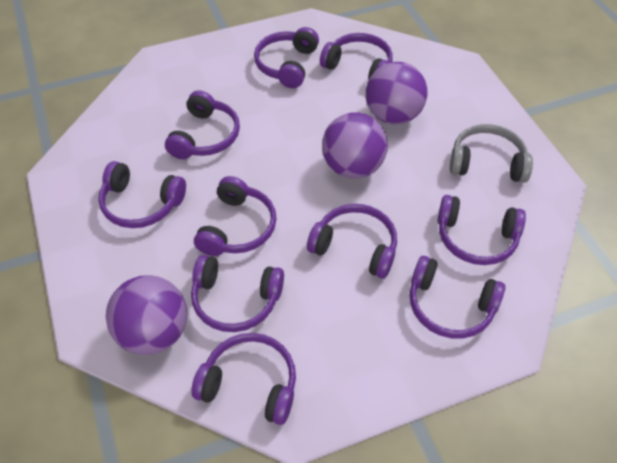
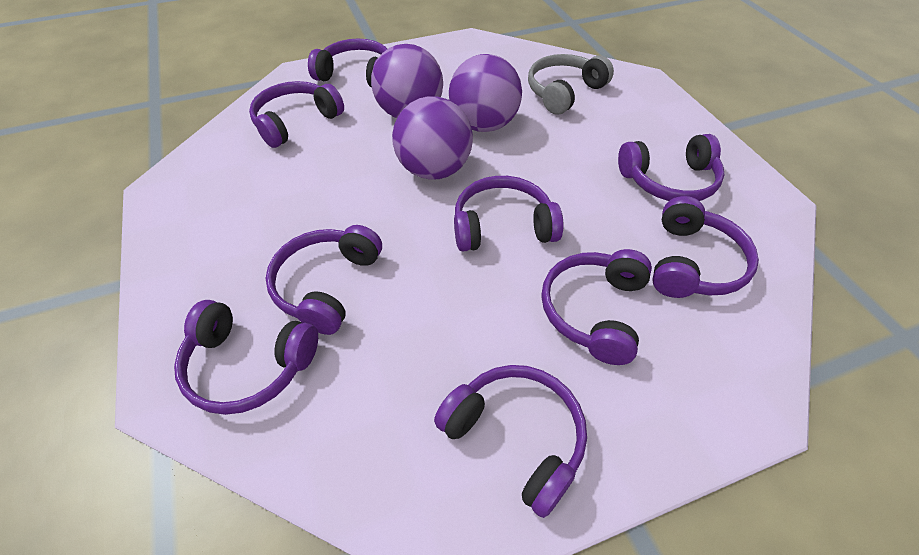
purple headphones: [98,161,186,228] [165,90,240,159] [191,255,284,332] [191,333,296,425] [194,176,277,256] [254,27,319,88] [307,204,397,279] [320,33,393,80] [410,256,505,339] [438,195,526,265] = 10 -> [174,300,318,415] [249,81,344,148] [265,225,382,335] [308,38,387,88] [434,365,587,518] [454,176,564,252] [541,249,652,365] [618,134,724,201] [652,196,759,298] = 9

